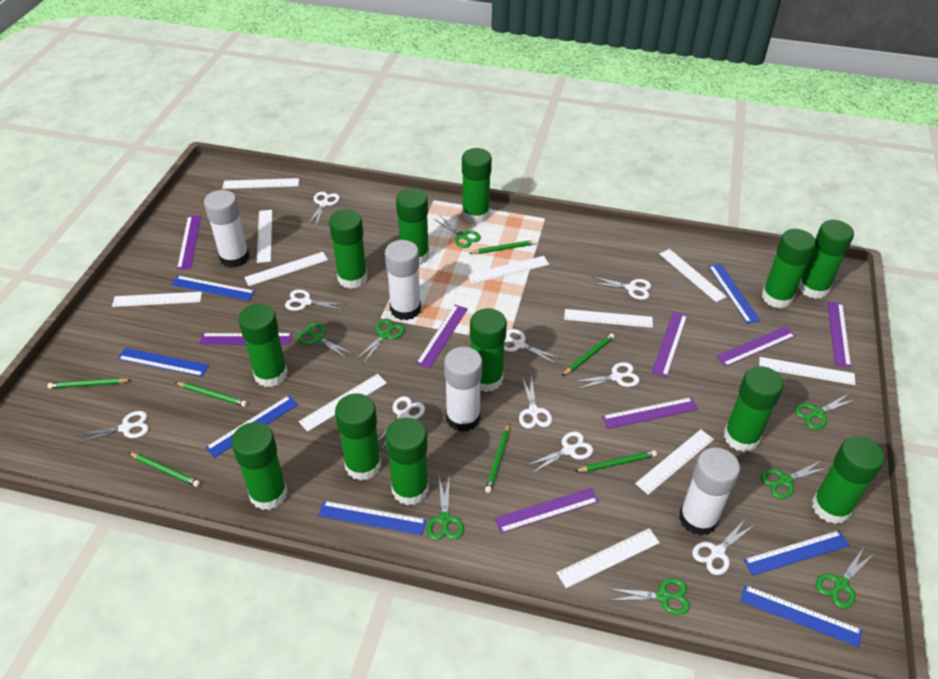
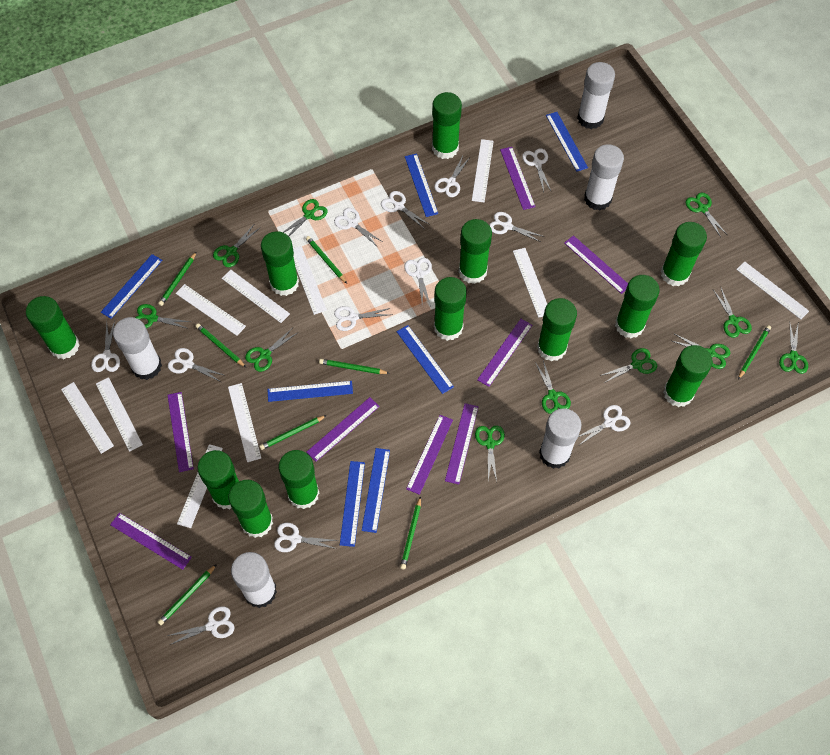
green pencil: [47,378,131,389] [128,452,200,487] [175,382,247,407] [470,240,536,254] [485,423,510,493] [562,334,614,376] [574,450,657,472] = 7 -> [158,251,197,306] [158,564,217,625] [196,323,246,368] [259,415,327,450] [306,236,347,283] [319,359,390,374] [400,496,421,569] [738,325,771,380] = 8
green scissors: [296,323,354,359] [356,319,405,364] [427,475,464,540] [434,216,481,248] [609,578,690,615] [760,461,830,499] [795,394,857,430] [816,547,875,608] = 8 -> [135,304,191,329] [213,225,260,267] [245,329,299,372] [283,199,328,236] [475,426,505,481] [535,360,571,414] [600,348,657,383] [672,334,730,369] [685,193,727,237] [713,288,752,338] [779,324,808,374] = 11
white glue stick: [204,190,250,268] [385,240,421,320] [444,347,483,432] [679,447,740,536] = 4 -> [113,317,162,380] [231,552,277,608] [539,408,582,469] [577,62,615,129] [584,144,624,211] = 5
white ruler: [112,292,202,307] [222,178,299,189] [244,252,328,286] [257,210,272,263] [299,374,387,432] [467,256,549,284] [557,528,660,588] [564,309,653,328] [635,429,714,495] [660,249,727,302] [759,357,855,385] = 11 -> [61,382,114,454] [96,377,143,452] [176,284,246,336] [177,444,223,528] [222,270,290,323] [228,383,261,462] [293,246,327,315] [472,139,494,202] [513,248,547,318] [736,261,809,319] = 10
white scissors: [75,411,149,444] [285,289,347,311] [308,192,340,227] [378,396,425,449] [504,329,560,364] [519,375,552,429] [526,431,593,474] [573,362,640,390] [592,277,651,300] [692,518,754,575] = 10 -> [91,321,120,372] [167,606,235,645] [168,348,226,382] [274,523,338,552] [334,208,382,246] [334,306,391,331] [381,191,430,228] [404,258,432,306] [434,156,470,197] [489,212,544,242] [522,148,551,192] [578,405,631,446] = 12

